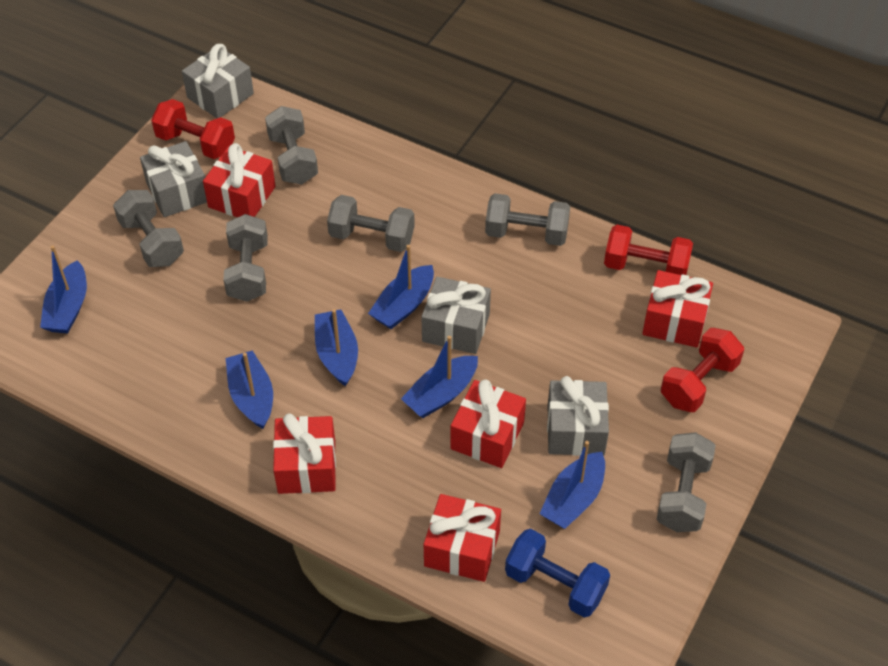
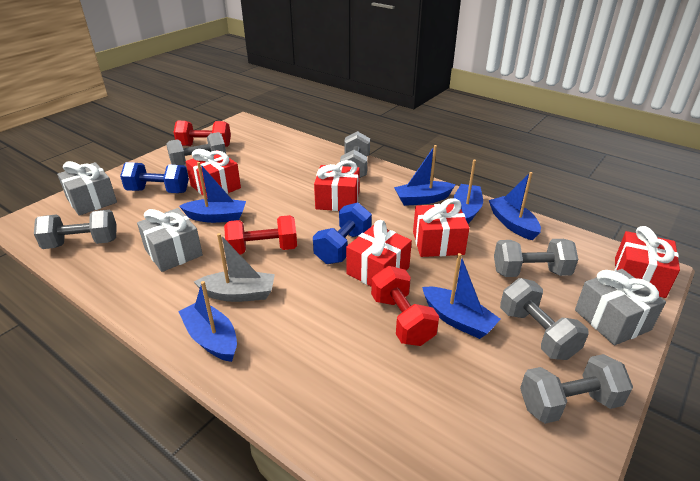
blue dumbbell: [505,529,610,617] = 1 -> [120,162,189,193] [313,202,372,264] = 2
grey boat: none = 0 -> [194,233,275,302] = 1
grey gift: [140,141,207,217] [182,44,254,118] [421,277,491,354] [547,376,609,456] = 4 -> [57,161,117,216] [137,208,203,272] [575,269,666,345] = 3

